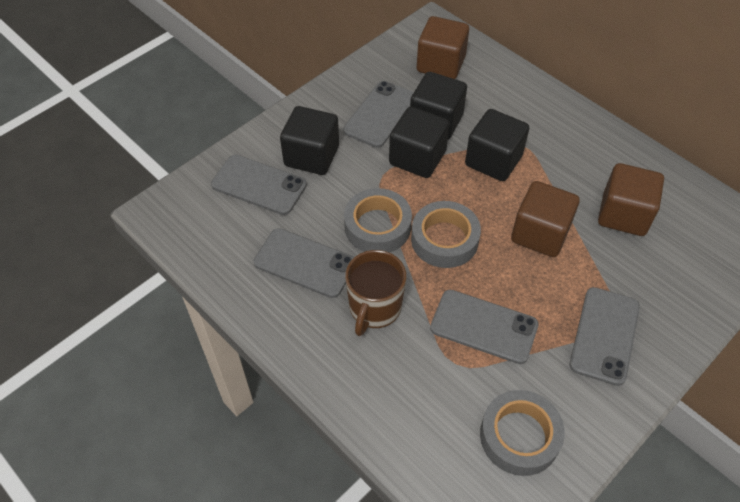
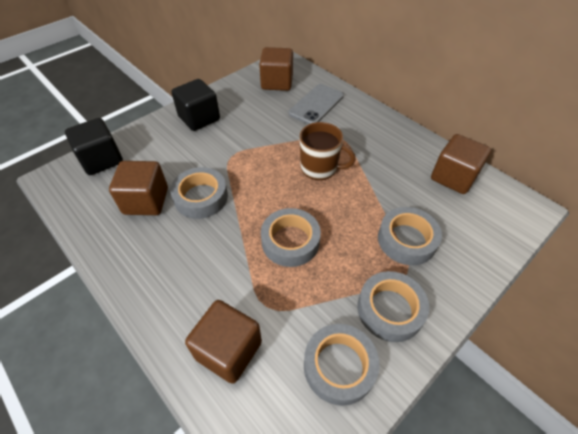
black cube: [280,106,339,175] [389,107,450,178] [410,72,467,140] [465,109,529,181] = 4 -> [65,118,123,175] [171,79,220,131] = 2
brown cube: [417,16,469,79] [511,181,580,257] [598,163,664,236] = 3 -> [109,161,168,215] [185,300,262,384] [259,47,293,91] [431,134,491,194] = 4
grey phone: [211,155,307,215] [254,228,354,298] [343,81,414,148] [430,290,539,364] [570,287,640,386] = 5 -> [288,84,344,125] = 1
grey tape: [344,188,412,253] [411,201,481,268] [480,390,565,476] = 3 -> [170,167,228,219] [261,208,321,267] [304,324,380,406] [357,271,429,342] [378,207,442,265] = 5

